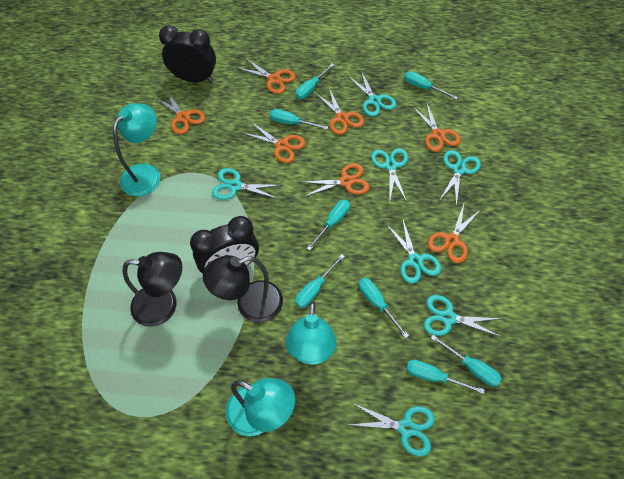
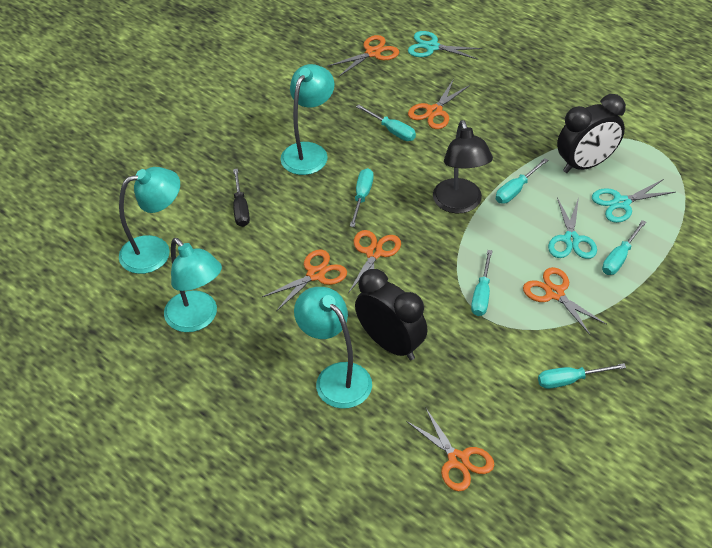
black lamp: [122,252,182,327] [203,255,283,322] = 2 -> [433,120,493,213] = 1
black screwdriver: none = 0 -> [233,169,250,227] = 1
orange scissors: [154,90,205,134] [237,58,296,94] [242,121,305,163] [301,163,370,197] [315,88,364,135] [412,101,461,152] [428,201,480,263] = 7 -> [262,249,347,311] [328,35,399,76] [348,230,401,293] [406,407,494,491] [408,79,470,129] [523,267,607,336] = 6
turquoise lamp: [113,103,160,196] [226,378,295,436] [285,301,337,365] = 3 -> [119,167,180,274] [164,238,222,332] [280,64,334,175] [294,287,372,409] = 4
turquoise scissors: [212,168,281,200] [348,71,396,117] [349,403,435,457] [371,148,408,203] [386,217,441,284] [424,295,503,337] [439,150,481,207] = 7 -> [408,31,482,60] [548,197,597,259] [592,179,675,223] = 3
turquoise screwdriver: [270,109,328,130] [295,64,334,99] [295,254,345,308] [307,200,350,251] [359,278,409,338] [404,71,458,100] [406,360,485,394] [431,335,502,387] = 8 -> [350,168,374,227] [356,105,416,141] [471,250,492,316] [496,158,548,204] [538,363,626,389] [602,220,646,275] = 6

